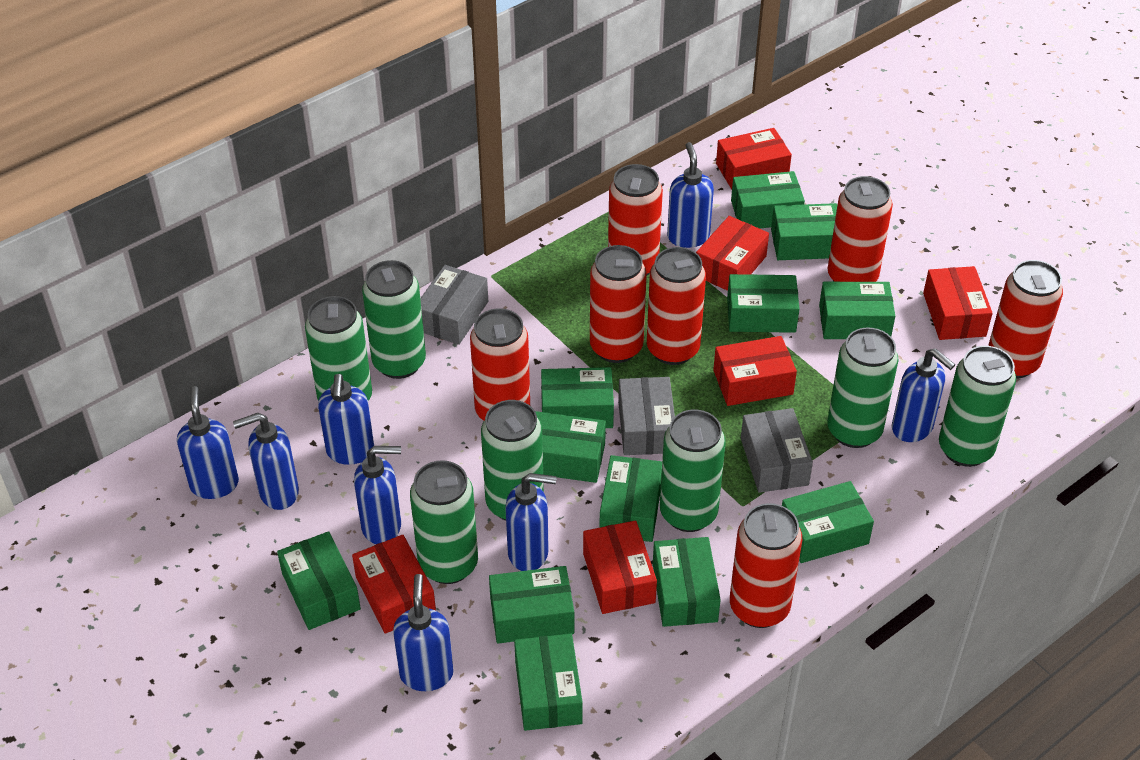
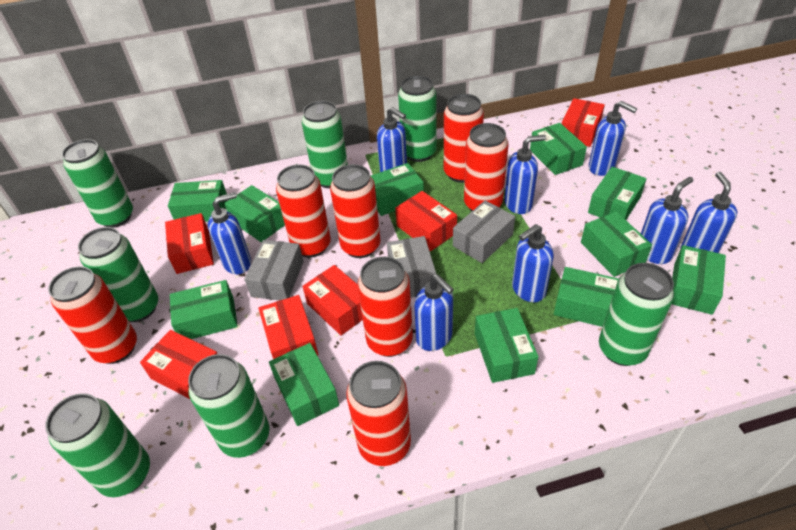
green box: [277,531,361,630] [489,566,574,644] [514,634,583,731] [535,411,606,483] [541,367,614,428] [599,455,662,542] [653,537,721,627] [727,274,799,333] [731,171,805,229] [771,203,837,260] [782,481,874,563] [819,282,895,339] = 12 -> [168,180,228,222] [170,280,238,339] [224,185,285,242] [269,343,339,426] [371,163,424,216] [475,308,539,383] [530,123,587,175] [554,267,619,327] [581,212,652,277] [588,167,647,220] [672,245,726,315] = 11

